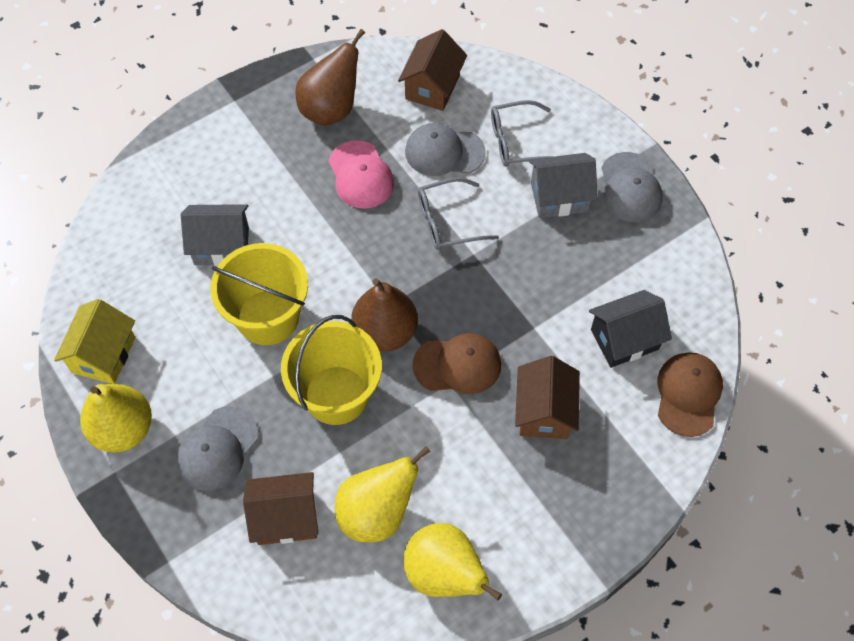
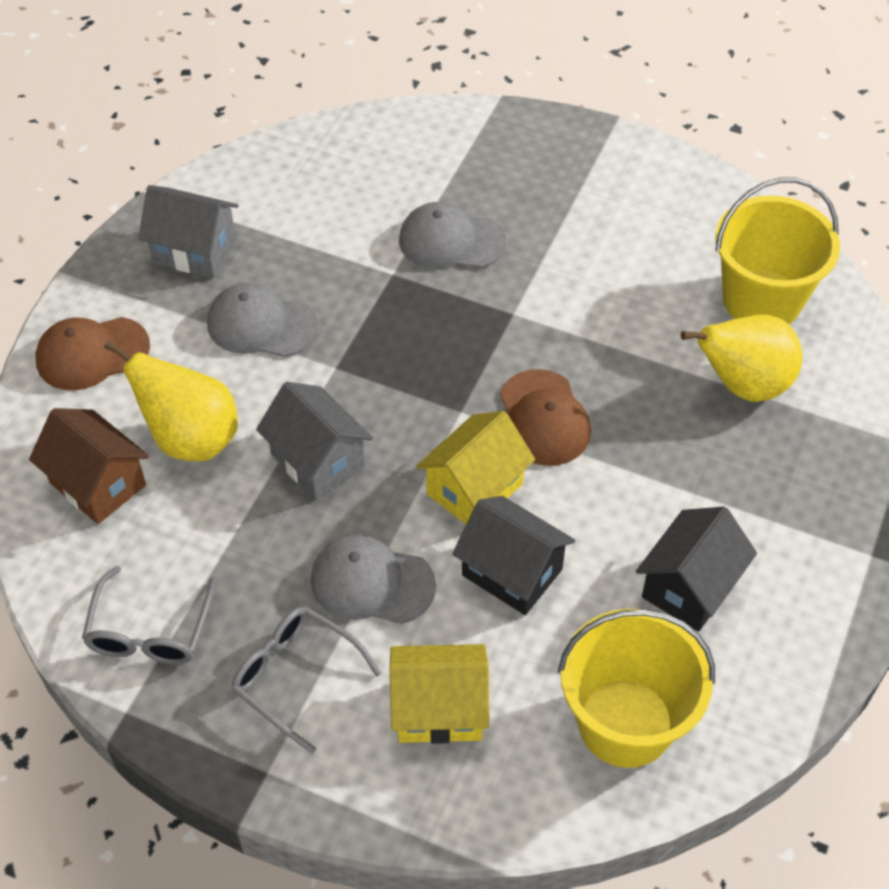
black house: [589,290,672,368] = 1 -> [452,496,575,615] [636,507,757,632] = 2
brown house: [243,472,318,545] [398,29,467,111] [515,356,580,439] = 3 -> [29,408,149,524] = 1
brown pear: [295,29,365,126] [351,278,418,352] = 2 -> none = 0
pink cap: [328,140,394,208] = 1 -> none = 0
yellow house: [54,299,135,384] = 1 -> [390,644,489,744] [416,411,535,524] = 2
yellow pear: [80,384,152,453] [334,446,431,543] [403,523,502,601] = 3 -> [104,340,238,461] [681,315,803,402] = 2

